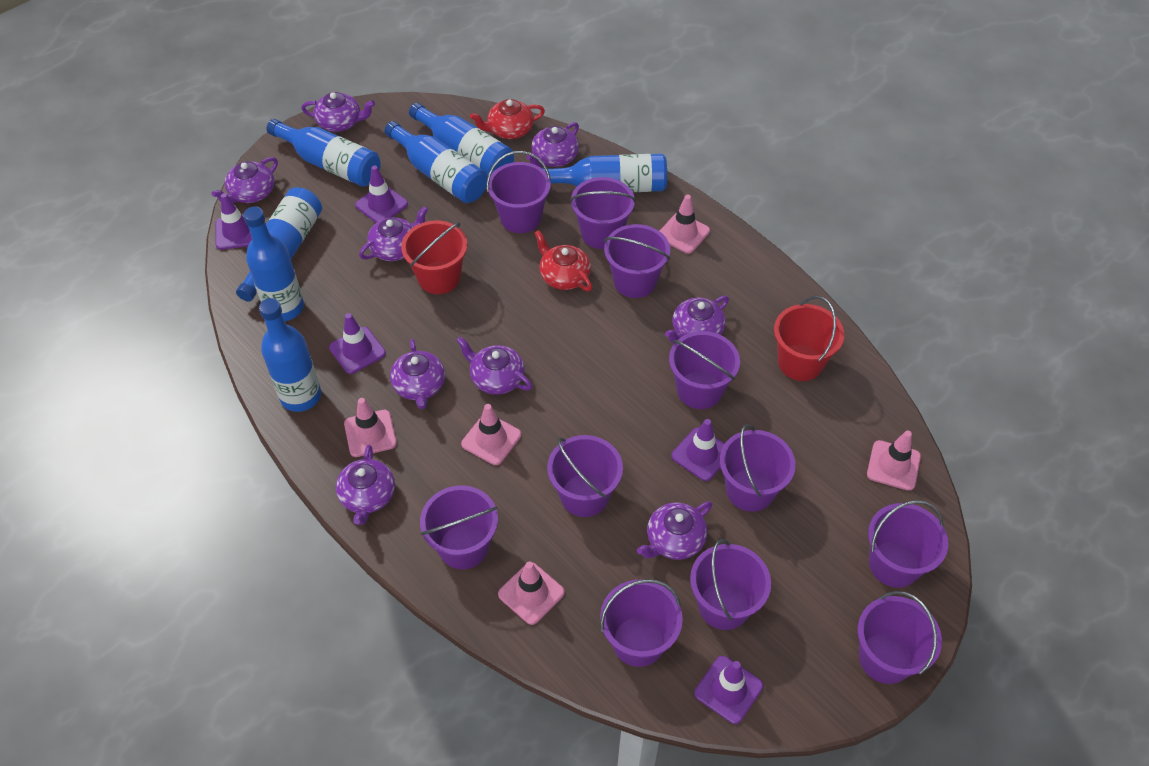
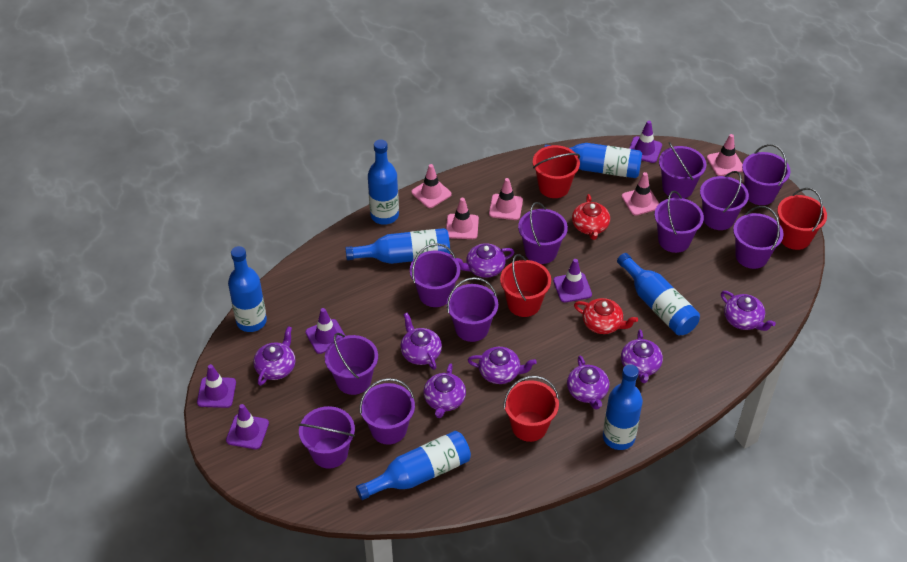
purple teapot: [212,157,278,203] [301,92,375,132] [336,445,395,525] [359,206,428,261] [390,339,445,409] [456,337,532,395] [526,122,579,167] [637,501,712,560] [665,296,729,343] = 9 -> [253,326,296,386] [400,313,442,370] [423,363,466,418] [456,243,514,278] [467,347,537,384] [567,356,609,409] [621,330,663,383] [721,291,776,331] = 8
red bucket: [401,221,467,294] [774,296,844,381] = 2 -> [500,254,551,317] [503,376,559,442] [533,145,580,198] [777,188,827,250] = 4

